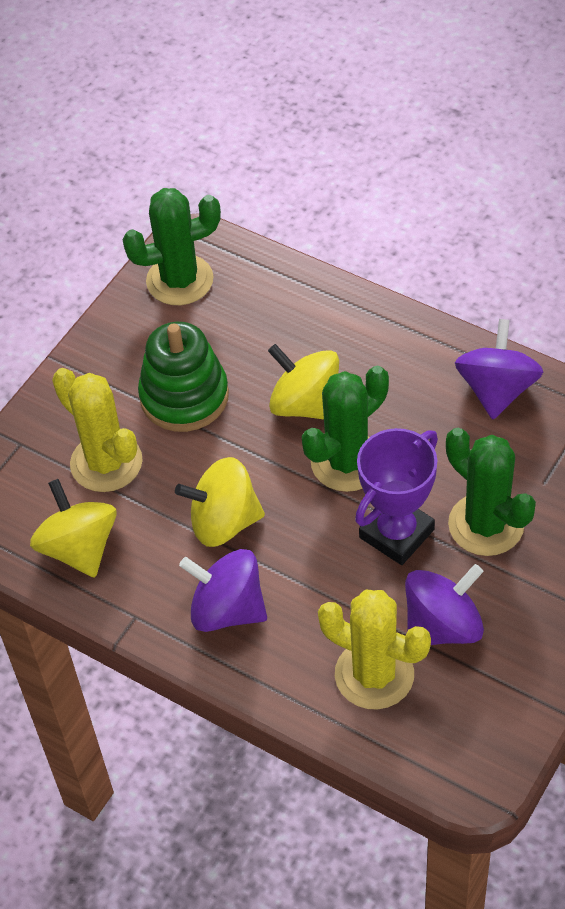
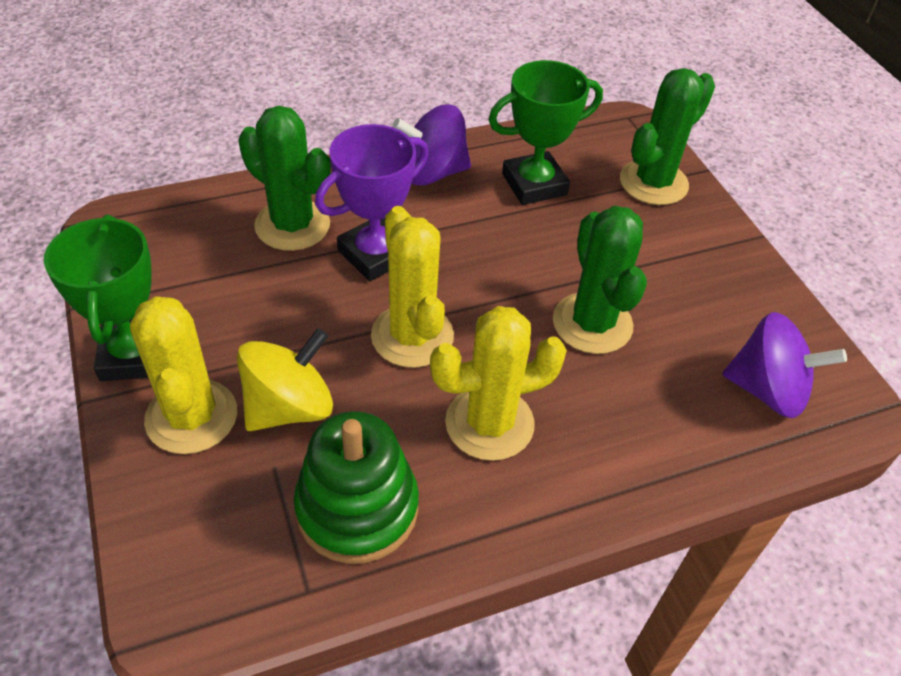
green trophy: none = 0 -> [44,215,152,381] [488,60,603,205] = 2
purple spinning top: [179,549,267,632] [405,564,484,645] [455,319,543,419] = 3 -> [393,105,471,186] [722,312,847,418] = 2
yellow cactus: [52,368,143,492] [318,590,431,710] = 2 -> [130,296,237,454] [371,206,454,368] [430,306,567,461] = 3
yellow spinning top: [30,479,117,578] [175,457,265,547] [268,344,339,420] = 3 -> [237,328,333,431] = 1

